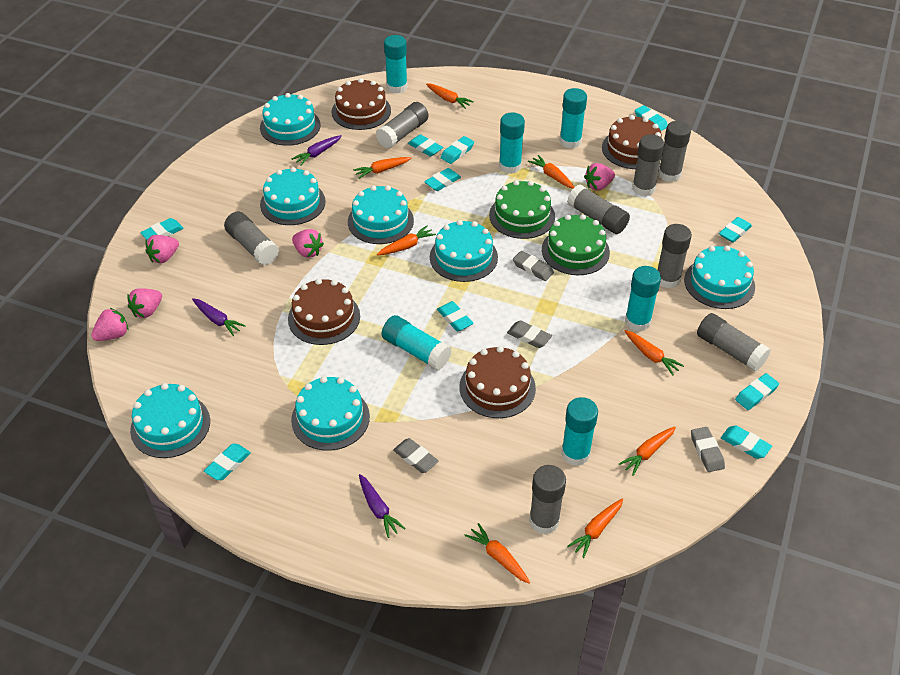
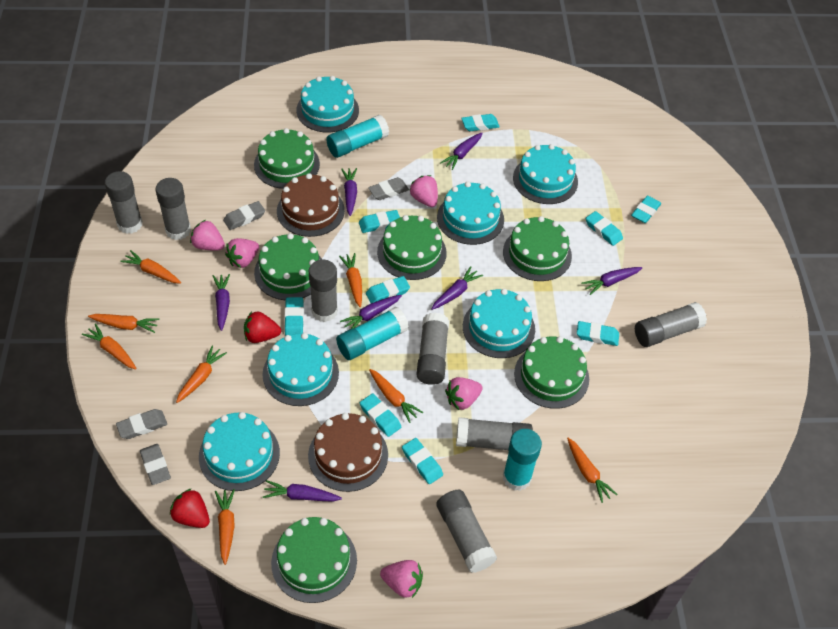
brown cake: [288,279,360,345] [331,78,391,130] [459,346,536,418] [602,115,662,169] = 4 -> [277,173,345,237] [308,413,388,492] = 2
green cake: [489,180,555,239] [542,214,610,275] = 2 -> [254,128,320,189] [254,233,322,300] [271,517,357,603] [377,215,447,280] [503,216,572,281] [514,336,589,409] = 6
grey glue stick: [224,212,279,265] [376,102,429,148] [529,465,566,534] [567,184,630,234] [632,134,664,197] [658,121,691,182] [658,224,692,288] [697,313,770,371] = 8 -> [105,171,143,234] [155,178,191,240] [309,259,338,322] [416,313,449,385] [436,490,497,573] [456,417,533,450] [635,302,707,347] = 7
purple carrot: [192,298,246,336] [291,135,342,166] [359,474,406,538] = 3 -> [213,274,230,331] [263,480,342,502] [340,295,402,329] [341,168,357,216] [431,266,483,310] [440,133,483,170] [582,267,642,295] = 7
red strawberry: none = 0 -> [170,488,210,528] [244,311,281,343] = 2
turquoise cake: [130,383,210,458] [260,93,321,146] [260,167,326,225] [291,376,370,451] [348,185,414,244] [430,220,498,282] [684,246,755,309] = 7 -> [199,412,280,491] [262,333,339,406] [296,76,359,132] [437,182,504,245] [463,289,535,358] [513,144,578,204] = 6
turquoise eraser: [140,218,183,240] [204,444,251,480] [408,134,443,157] [424,168,461,191] [437,301,474,331] [441,136,474,164] [635,105,668,131] [719,217,752,243] [721,426,772,459] [735,373,779,410] = 10 -> [285,297,304,336] [359,210,400,233] [360,393,401,437] [366,276,410,303] [402,438,443,484] [461,114,500,131] [577,321,619,346] [586,211,623,246] [631,196,661,223] = 9
turquoise glue stick: [381,315,452,370] [384,35,408,93] [499,112,525,174] [559,88,587,149] [561,397,598,466] [625,266,661,332] = 6 -> [326,115,389,158] [336,307,409,360] [503,429,542,491] = 3

